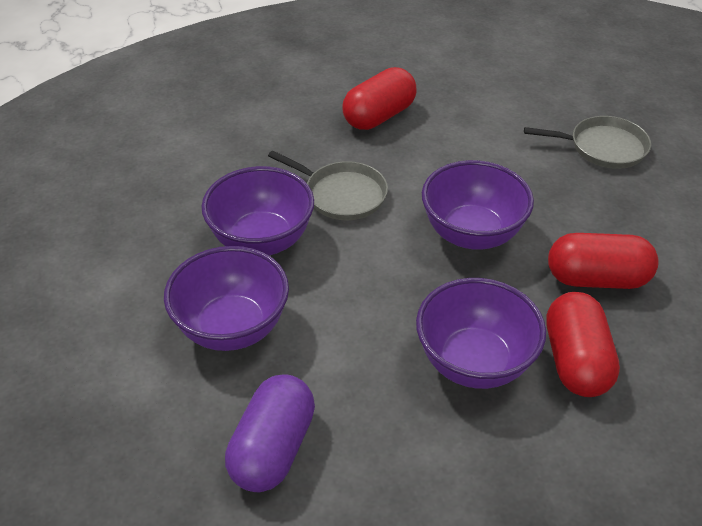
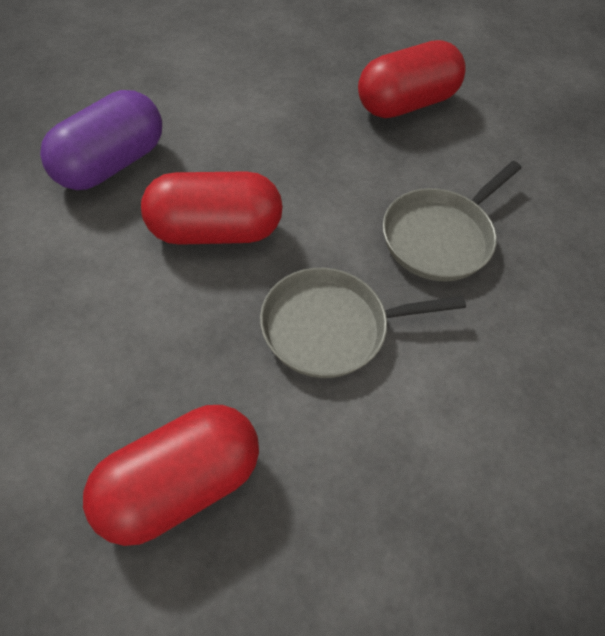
purple bowl: [164,246,289,351] [201,166,314,255] [416,278,546,389] [422,160,534,250] = 4 -> none = 0

